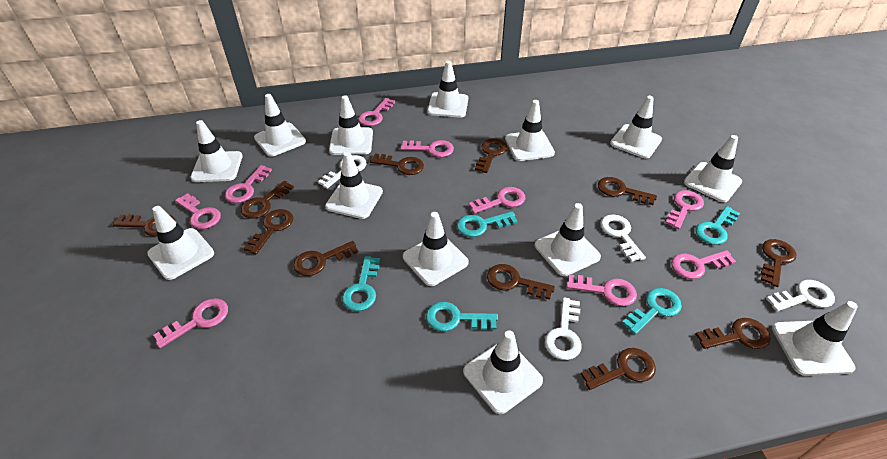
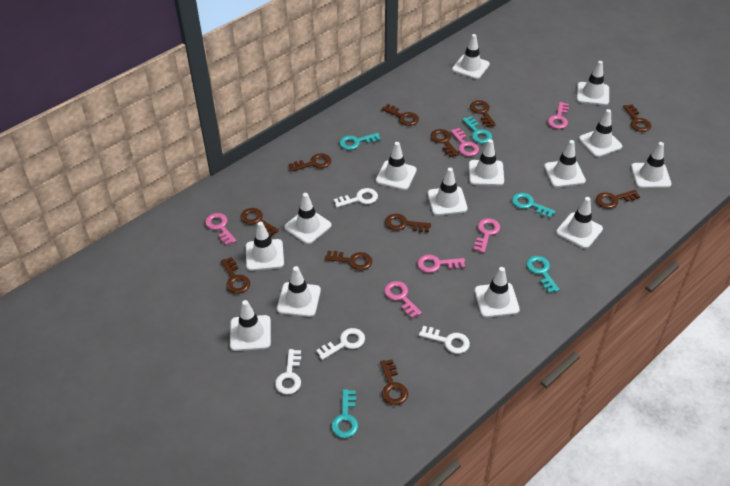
pink key: [153,298,228,348] [175,193,221,229] [225,165,272,203] [358,98,395,126] [400,140,454,157] [469,187,525,214] [566,274,637,306] [665,190,704,229] [671,250,736,279] = 9 -> [205,213,236,246] [384,281,422,318] [417,254,465,273] [450,128,479,156] [474,218,500,253] [548,102,569,129] = 6
white traffic cone: [147,206,214,280] [190,120,243,182] [254,94,306,157] [325,152,383,219] [329,95,373,155] [403,212,469,286] [427,61,468,118] [463,330,543,414] [505,100,555,161] [535,203,601,276] [610,96,662,159] [684,135,742,202] [772,301,858,376] = 13 -> [230,300,271,351] [246,221,284,271] [277,266,321,317] [284,193,331,244] [376,142,417,190] [428,168,468,216] [452,34,490,79] [469,139,504,186] [475,267,520,318] [544,140,586,187] [556,197,603,248] [577,61,609,105] [579,109,622,157] [631,142,671,188] = 14

